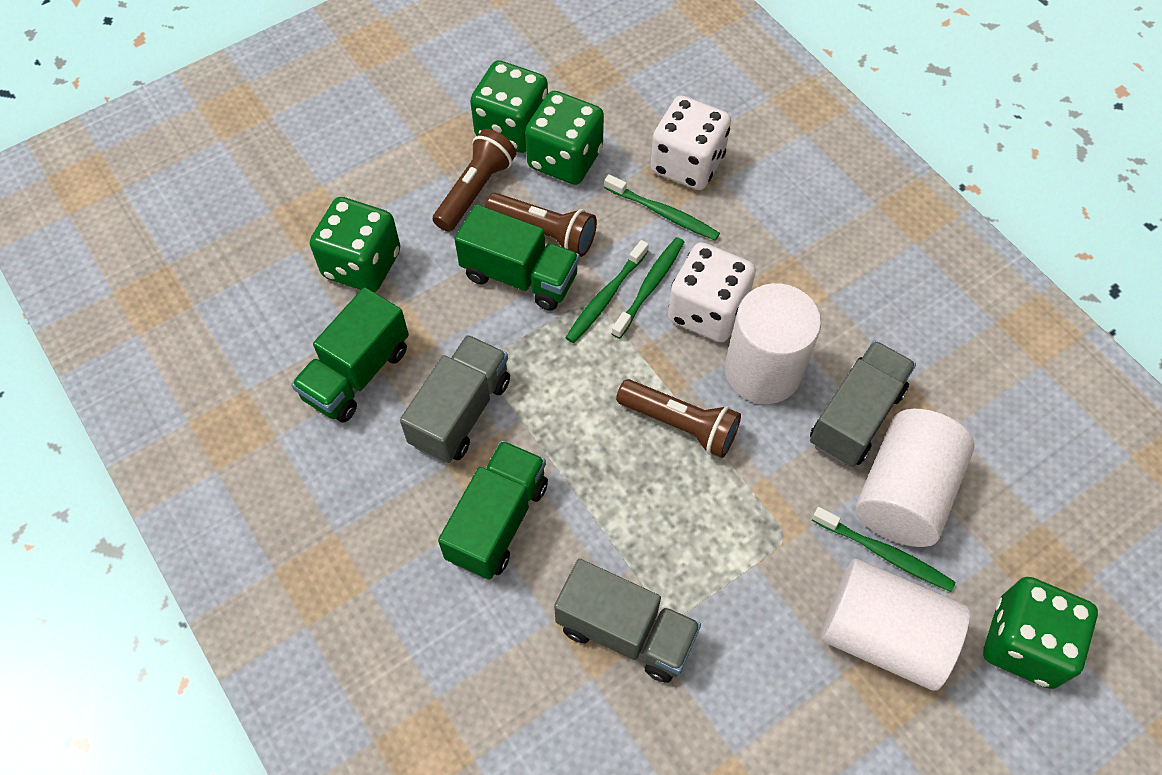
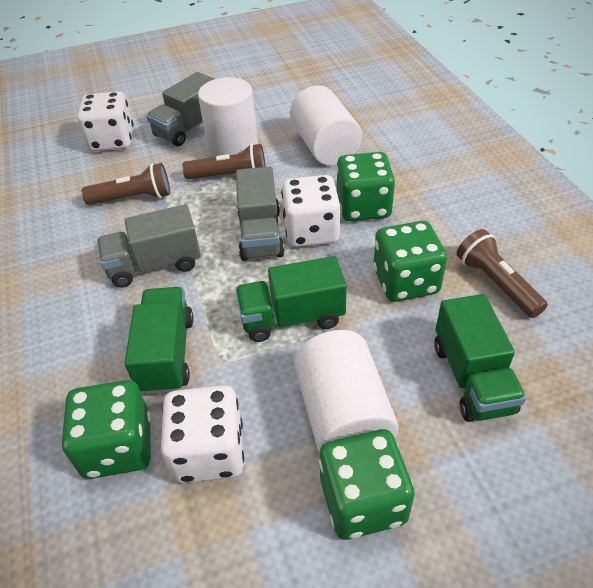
green toothbrush: [565,240,649,343] [604,174,720,241] [611,237,684,339] [812,507,955,592] = 4 -> none = 0
white dice: [650,96,731,190] [668,242,756,343] = 2 -> [77,91,133,151] [161,385,244,483] [281,175,341,247] = 3

